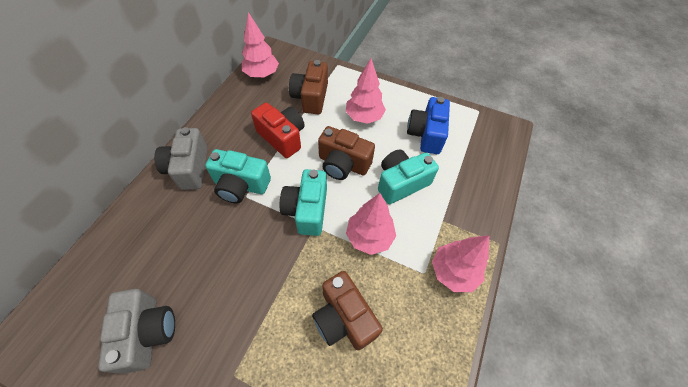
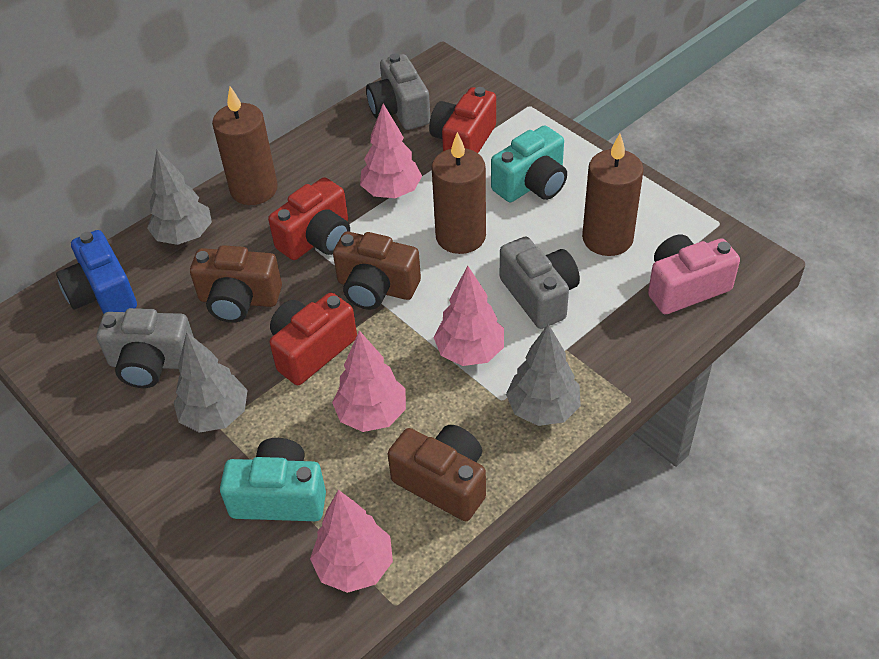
brown candle: none = 0 -> [212,86,278,205] [432,132,486,254] [582,134,644,256] = 3
grey camera: [98,289,175,374] [154,127,208,190] = 2 -> [97,308,194,388] [366,53,430,130] [500,236,580,329] = 3
grey tree: none = 0 -> [147,149,212,245] [173,332,248,433] [506,324,581,426] = 3
pink camera: none = 0 -> [648,234,740,314] = 1
red camera: [251,103,305,158] = 1 -> [268,177,350,260] [270,293,357,385] [429,87,496,153] = 3
turquoise camera: [205,149,271,204] [280,169,327,236] [378,149,439,204] = 3 -> [220,438,326,521] [491,125,567,202] = 2

